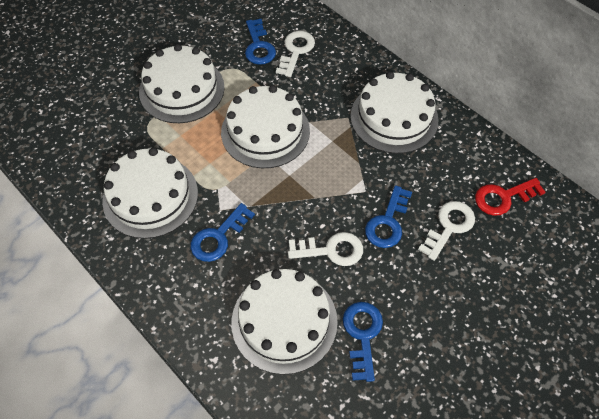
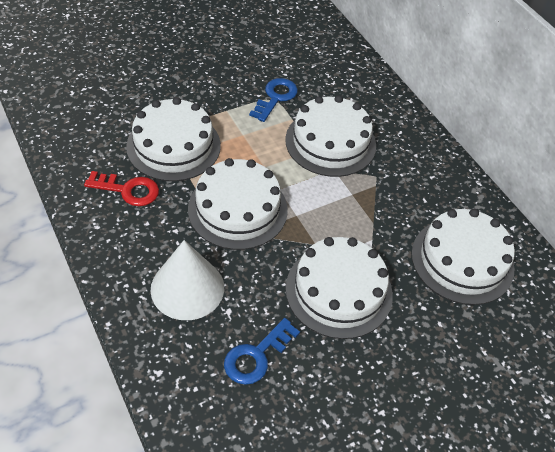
blue key: [191,203,255,262] [245,19,276,65] [343,302,383,382] [365,185,412,248] = 4 -> [224,318,300,385] [249,78,298,122] = 2
white cone: none = 0 -> [150,240,224,320] = 1
white key: [276,31,315,77] [288,232,363,266] [418,201,475,261] = 3 -> none = 0

